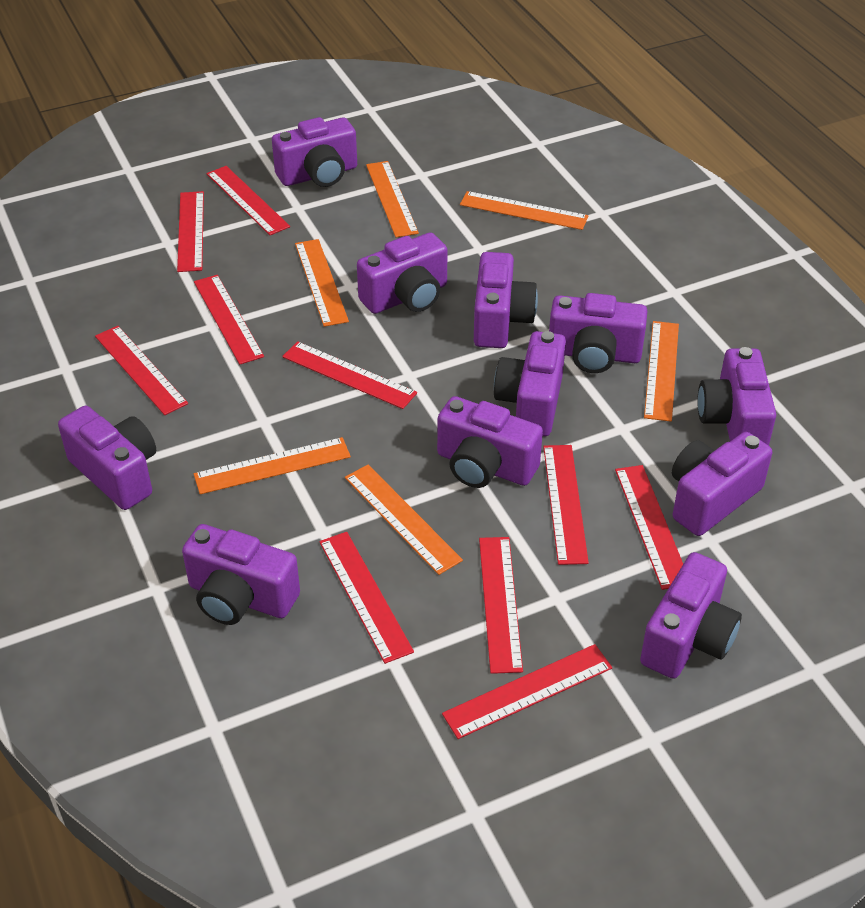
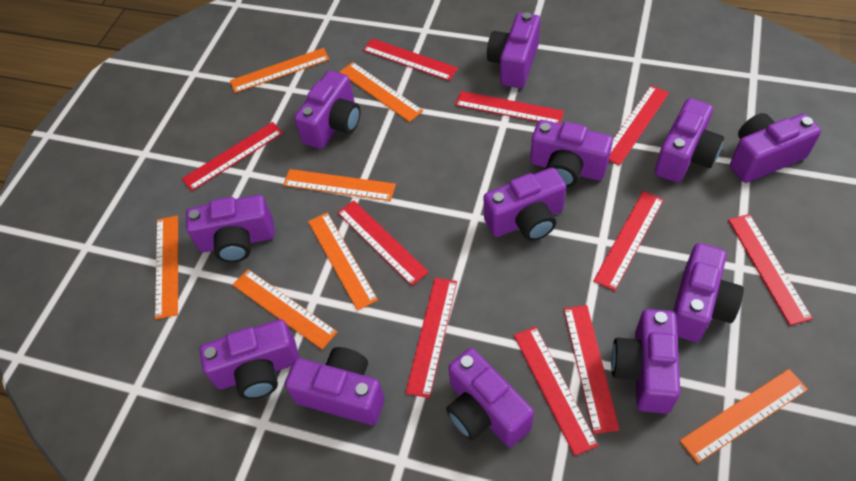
orange ruler: [194,437,351,494] [295,239,349,327] [345,465,463,575] [366,161,419,237] [460,191,588,230] [644,321,679,422] = 6 -> [155,216,178,319] [230,48,330,93] [232,269,337,350] [283,169,396,201] [308,212,378,311] [339,62,423,122] [680,369,808,463] = 7
purple camera: [58,405,156,510] [182,524,300,625] [272,117,357,187] [357,232,447,314] [437,396,543,488] [474,252,538,348] [494,331,566,436] [549,293,648,373] [640,552,742,679] [672,432,772,536] [698,347,776,446] = 11 -> [186,195,275,262] [199,319,299,399] [285,347,385,425] [294,70,361,149] [446,348,534,447] [484,167,566,241] [487,12,540,88] [530,120,613,187] [611,309,680,414] [655,98,724,183] [673,243,744,342] [730,113,821,183] = 12

